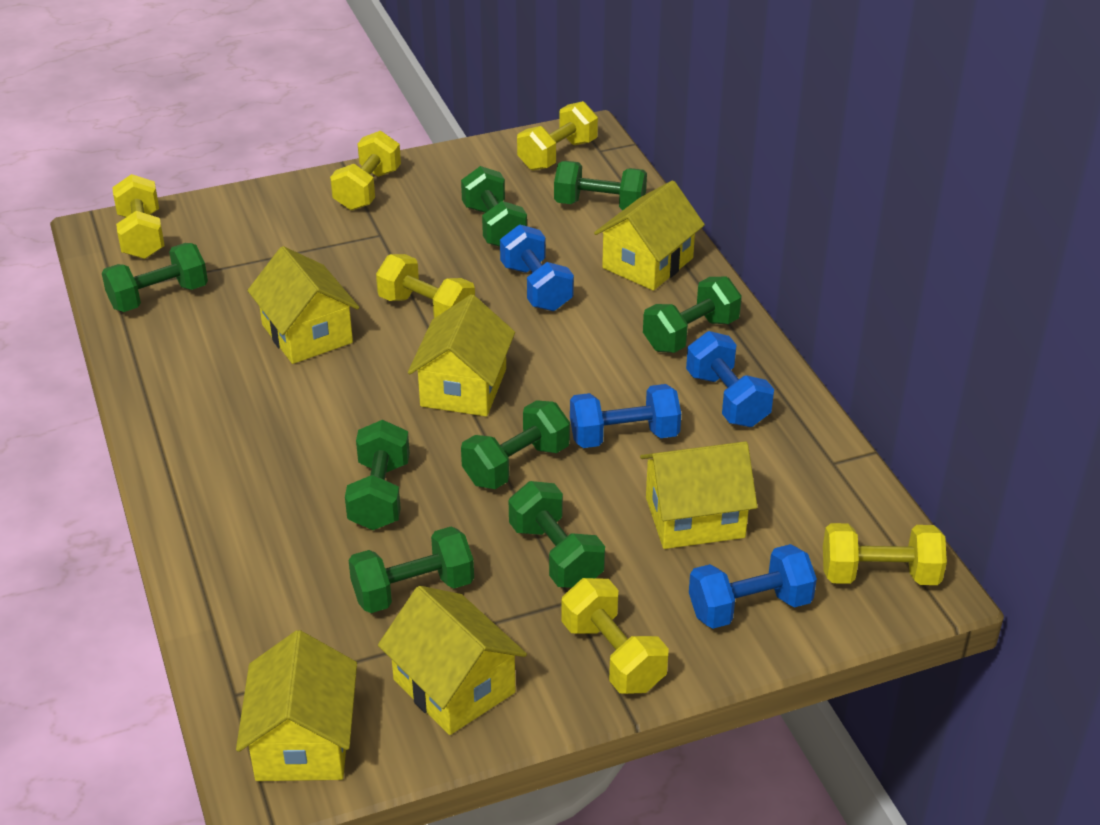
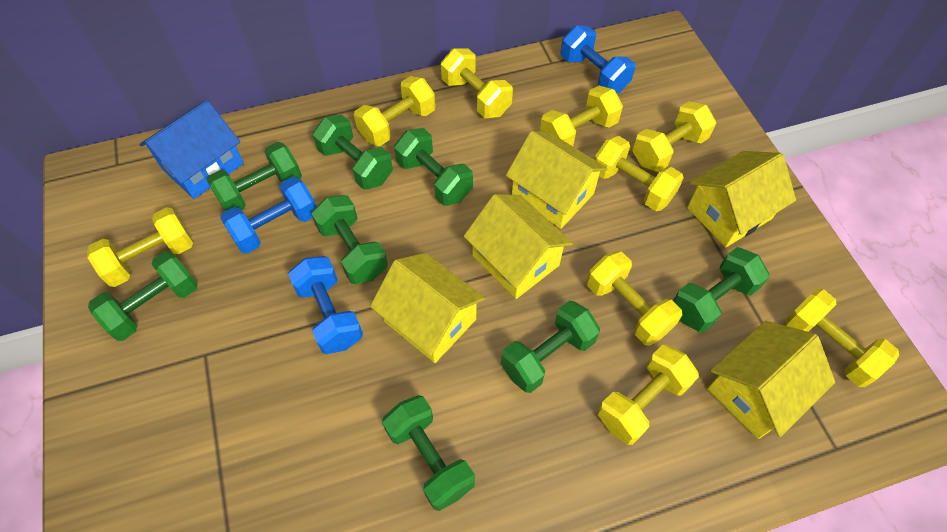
blue dumbbell: [500,225,574,311] [570,384,681,448] [686,331,774,427] [689,544,817,629] = 4 -> [220,176,316,254] [288,256,363,354] [561,25,635,93] = 3
blue house: none = 0 -> [139,100,244,199] = 1
yellow dumbbell: [112,174,165,259] [330,131,401,211] [376,254,475,318] [517,101,598,171] [561,578,669,694] [823,523,947,585] = 6 -> [87,207,193,287] [354,76,435,146] [441,48,513,118] [540,86,623,146] [587,251,682,346] [594,136,684,211] [598,345,699,445] [632,101,716,172] [786,289,899,387] = 9
yellow house: [236,630,357,781] [247,246,359,364] [378,586,527,735] [408,294,515,416] [594,180,705,291] [640,441,758,549] = 6 -> [370,253,485,363] [464,194,573,299] [506,131,608,229] [687,151,796,247] [707,321,835,439] = 5

